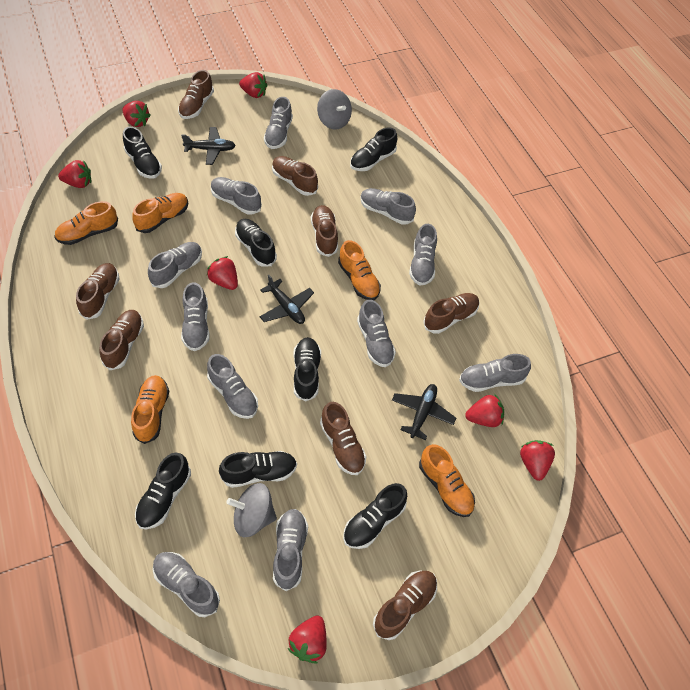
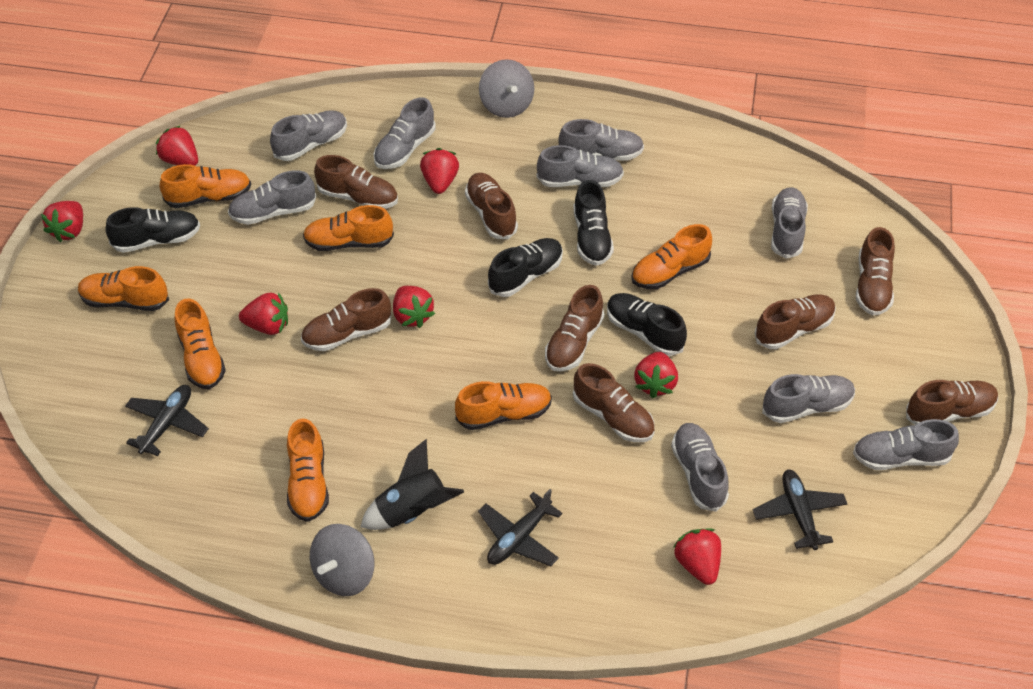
black rocket: none = 0 -> [360,439,464,530] = 1
black shoe: [123,127,162,179] [135,453,191,529] [219,451,297,488] [235,219,277,267] [293,337,321,401] [343,483,407,549] [350,127,397,171] = 7 -> [105,207,200,253] [488,238,563,297] [573,180,614,266] [607,293,687,356] = 4
grey shoe: [148,242,202,288] [153,552,220,617] [181,282,210,351] [207,354,258,419] [211,177,262,215] [264,97,293,149] [273,509,308,591] [357,300,396,367] [360,188,416,225] [409,224,437,285] [459,354,531,392] = 11 -> [228,170,316,225] [270,110,347,161] [374,97,436,169] [537,145,624,187] [558,119,644,161] [671,423,729,512] [762,374,855,423] [771,187,808,259] [853,419,959,470] = 9
orange shoe: [54,201,118,245] [131,375,169,444] [132,193,188,233] [338,240,381,300] [419,444,475,517] = 5 -> [78,266,169,311] [160,164,251,208] [174,298,226,389] [287,419,329,522] [303,205,394,251] [455,381,552,430] [631,224,712,289] = 7

